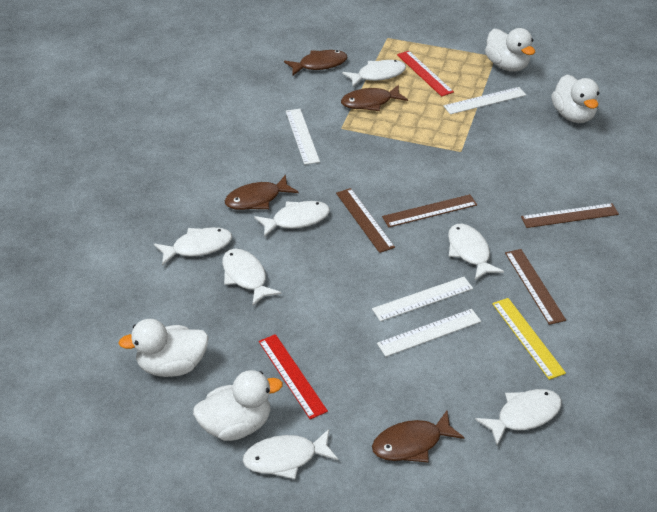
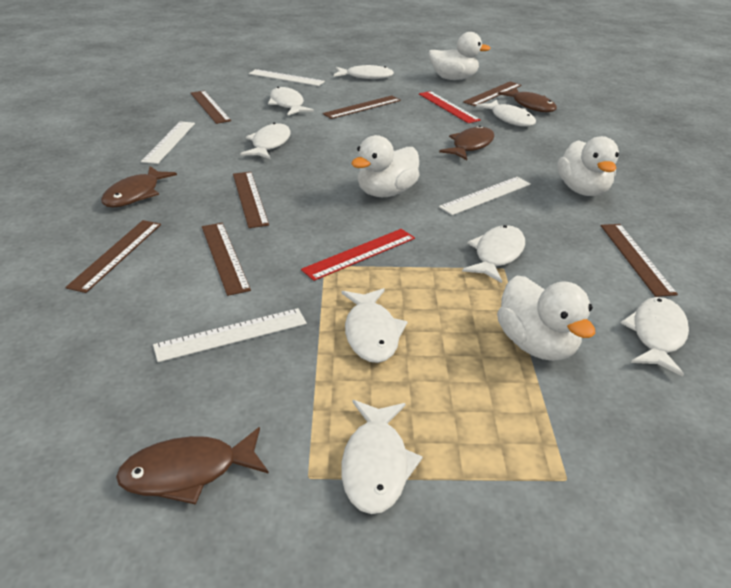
brown ruler: [336,188,395,253] [382,194,477,227] [505,249,566,325] [521,203,619,228] = 4 -> [65,220,161,293] [190,91,231,124] [202,223,251,296] [233,172,269,228] [322,96,401,119] [463,82,521,106] [601,224,678,297] = 7
white fish: [154,227,232,266] [222,249,282,306] [243,429,338,479] [254,201,330,237] [342,60,406,87] [448,224,504,280] [475,389,562,446] = 7 -> [240,123,291,159] [268,87,314,116] [333,65,394,79] [341,400,423,514] [342,288,408,363] [462,225,525,283] [476,99,536,127] [621,297,689,376] = 8
yellow ruler: [492,298,566,380] = 1 -> none = 0

